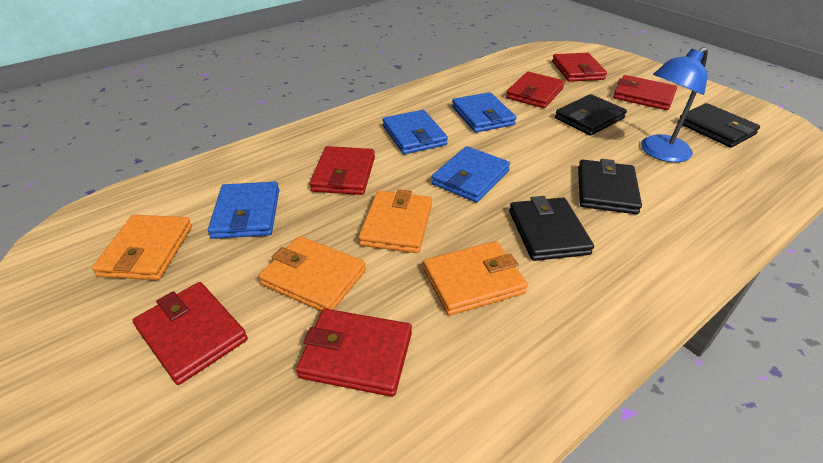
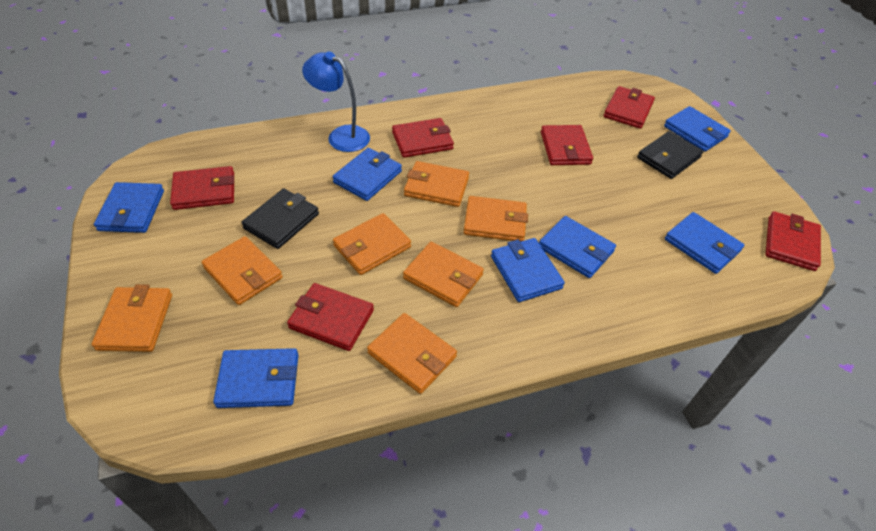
black wallet: [509,196,594,261] [555,94,627,136] [578,159,642,214] [678,103,760,148] = 4 -> [241,189,319,249] [637,131,704,179] = 2
blue wallet: [208,182,279,239] [382,110,448,154] [431,146,510,203] [452,92,516,132] = 4 -> [94,182,164,233] [213,348,298,408] [332,148,402,201] [491,238,565,302] [539,216,616,278] [664,106,731,152] [665,212,744,274] = 7
orange wallet: [92,215,192,280] [259,236,366,311] [358,189,432,253] [423,241,528,316] = 4 -> [92,284,172,352] [202,236,283,305] [333,213,411,275] [367,313,457,394] [403,242,484,307] [404,161,469,207] [464,196,528,242] = 7

